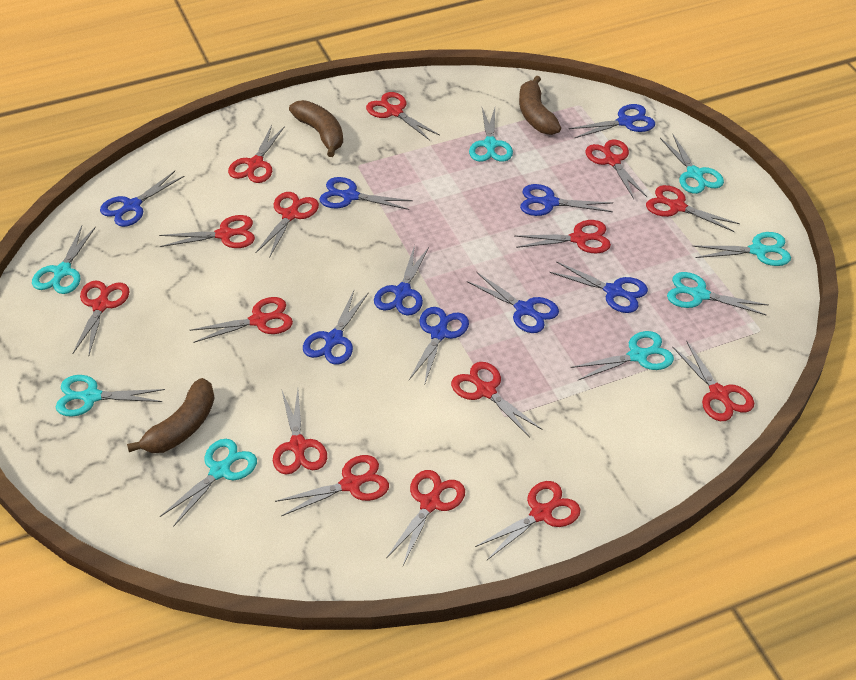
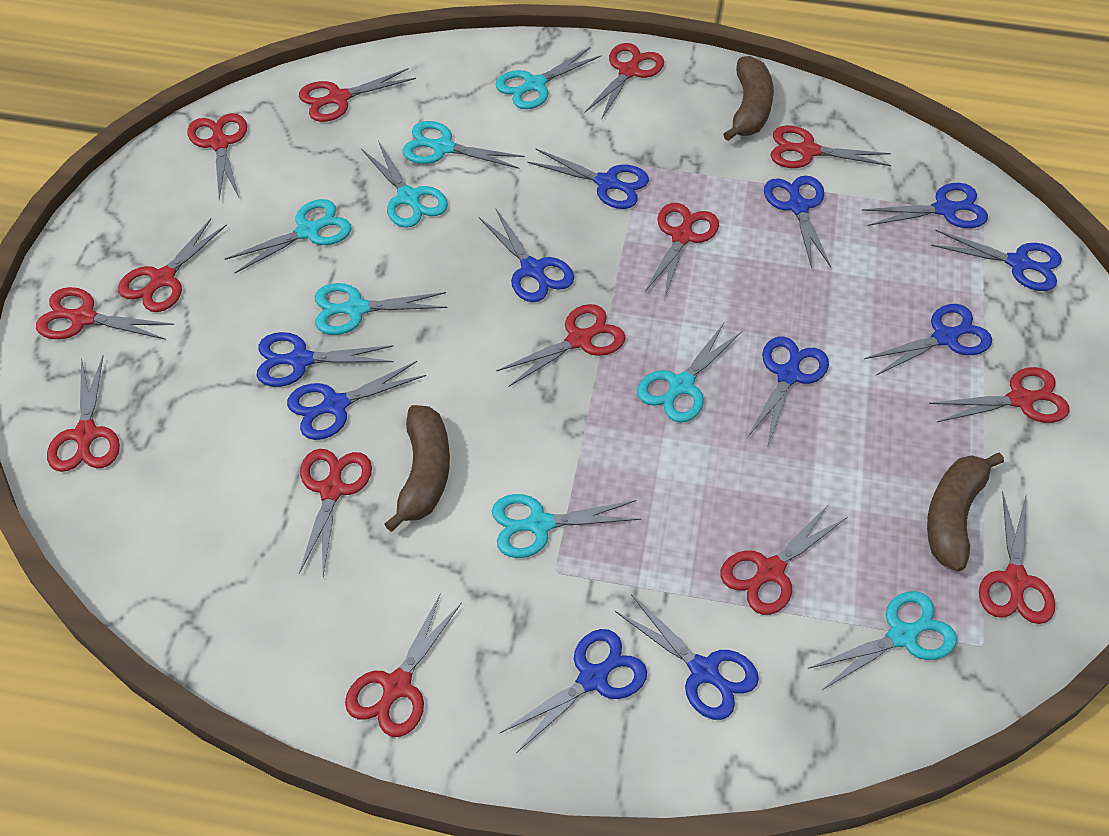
blue scissors: [100,171,185,227] [303,291,369,365] [319,177,413,210] [374,245,429,316] [409,307,469,386] [467,272,559,333] [520,184,613,216] [550,261,648,313] [569,104,655,138] = 9 -> [257,332,394,387] [287,361,426,440] [479,209,574,302] [500,629,647,753] [527,149,649,209] [615,594,759,720] [747,336,829,445] [764,176,831,268] [862,183,988,228] [864,304,992,375] [931,230,1062,291] = 11
red scissors: [72,280,130,355] [159,215,255,248] [190,297,293,343] [228,125,285,183] [256,192,319,258] [273,389,327,475] [275,455,389,516] [366,92,440,140] [386,470,465,565] [451,362,542,438] [475,481,581,560] [515,220,611,254] [585,140,647,199] [646,185,740,232] [672,340,754,421] = 15 -> [36,287,174,340] [47,356,120,472] [118,218,227,312] [187,113,247,200] [299,68,416,122] [299,449,372,576] [345,593,462,737] [497,304,626,387] [585,43,664,120] [645,203,719,299] [720,504,846,615] [770,125,891,168] [929,367,1069,423] [979,492,1055,624] = 14

